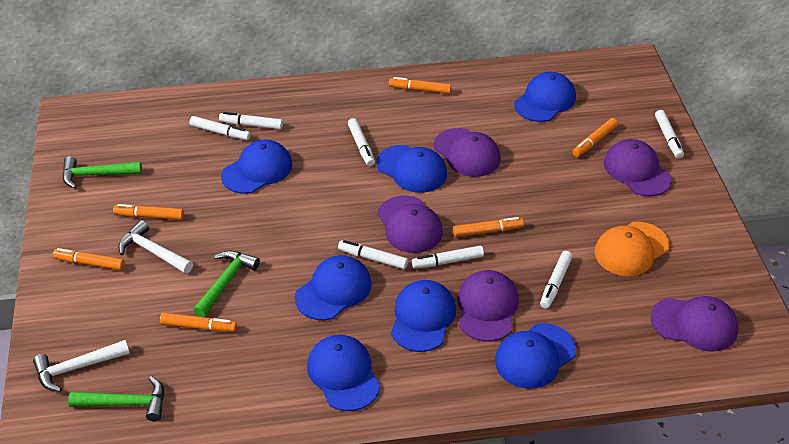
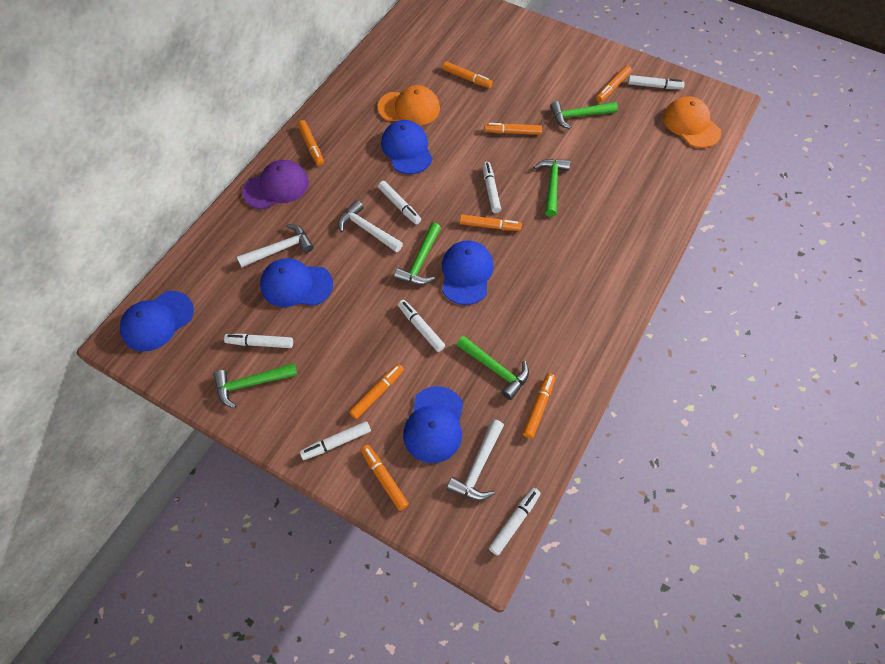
blue cap: [221,140,292,194] [295,255,372,320] [307,335,381,411] [376,145,447,193] [391,280,456,352] [495,323,576,389] [514,72,576,122] = 7 -> [120,291,194,352] [260,258,333,307] [381,120,433,174] [403,386,463,463] [442,241,494,305] = 5
green hammer: [62,156,142,189] [68,376,164,421] [193,251,260,317] = 3 -> [213,363,297,408] [394,223,441,285] [457,336,529,400] [533,159,570,217] [550,101,618,129] = 5
orange cap: [595,222,670,276] = 1 -> [377,85,440,125] [663,96,721,148] = 2
orange marker: [53,248,125,270] [113,204,184,220] [160,313,237,332] [389,77,451,94] [453,217,524,237] [572,118,618,157] = 6 -> [298,120,324,166] [349,364,404,419] [361,445,409,511] [442,61,493,88] [460,215,522,231] [484,123,542,135] [523,373,555,438] [596,65,632,102] = 8
purple cap: [377,196,443,253] [434,128,501,177] [457,270,519,342] [604,139,672,196] [650,296,739,352] = 5 -> [242,160,309,209] = 1
white hammer: [33,340,130,392] [118,220,193,274] = 2 -> [237,224,313,267] [338,200,403,252] [447,419,504,501] = 3

